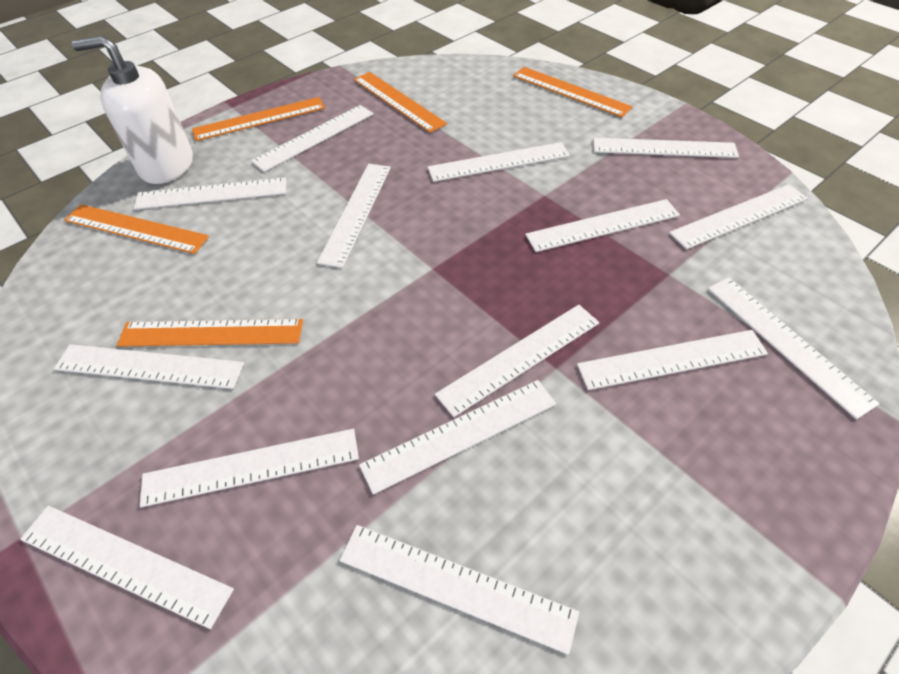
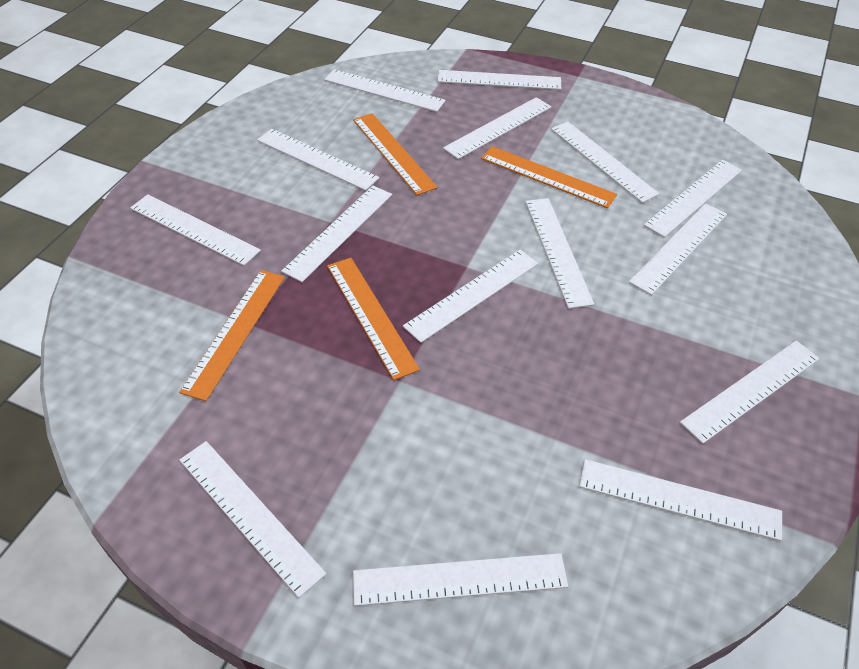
orange ruler: [64,204,209,254] [117,319,303,347] [192,97,325,141] [354,72,447,133] [513,67,633,117] = 5 -> [179,270,285,401] [327,258,420,380] [353,113,437,195] [481,146,617,208] = 4
white soap dispenser: [72,35,193,184] = 1 -> none = 0

